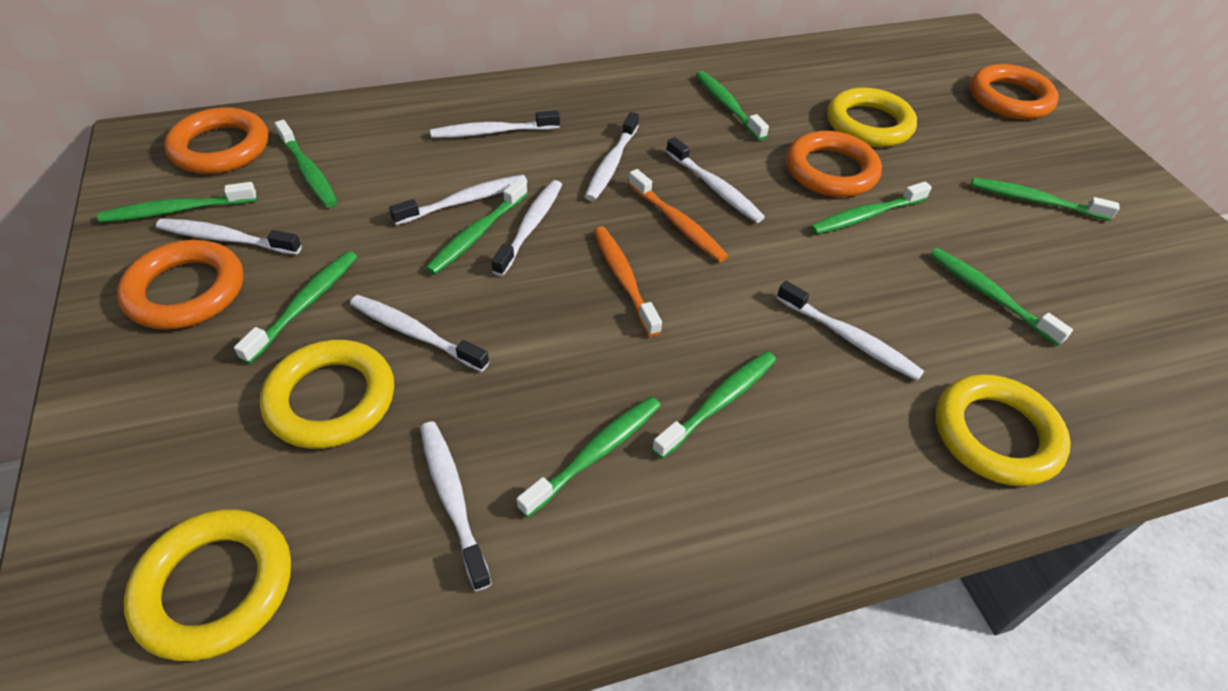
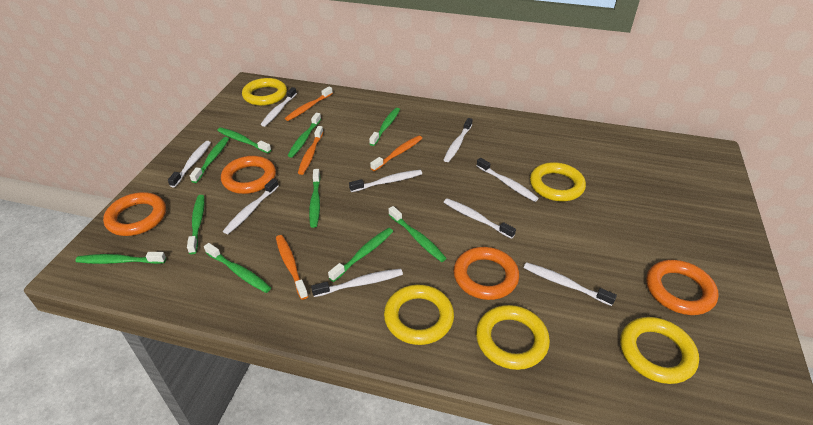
orange toothbrush: [594,226,662,337] [628,169,728,262] = 2 -> [276,235,308,300] [285,86,333,121] [298,126,323,175] [370,136,422,171] = 4
yellow ring: [124,509,291,661] [260,340,394,449] [827,88,917,147] [936,374,1071,486] = 4 -> [242,78,287,106] [384,285,454,345] [476,305,550,370] [530,162,586,201] [620,317,699,384] = 5

